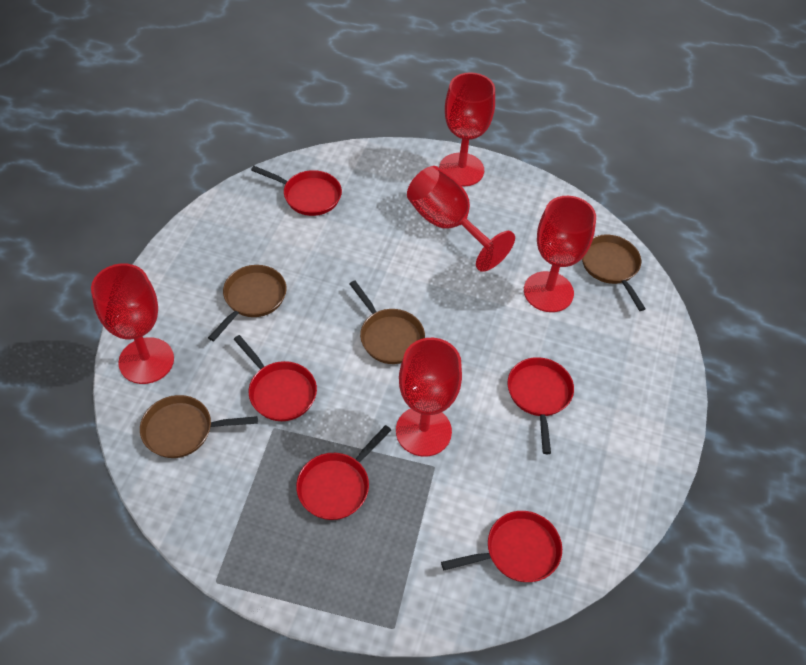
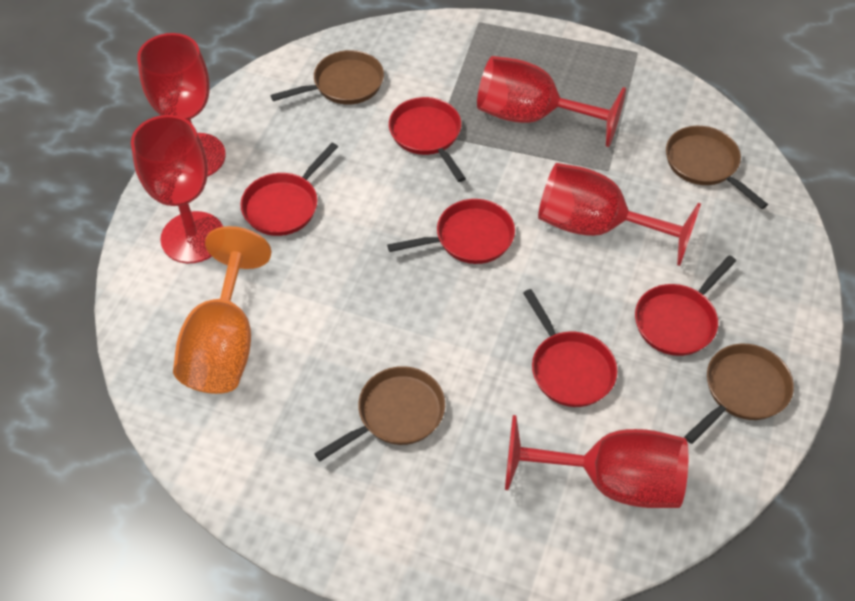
orange goblet: none = 0 -> [173,226,271,394] = 1

